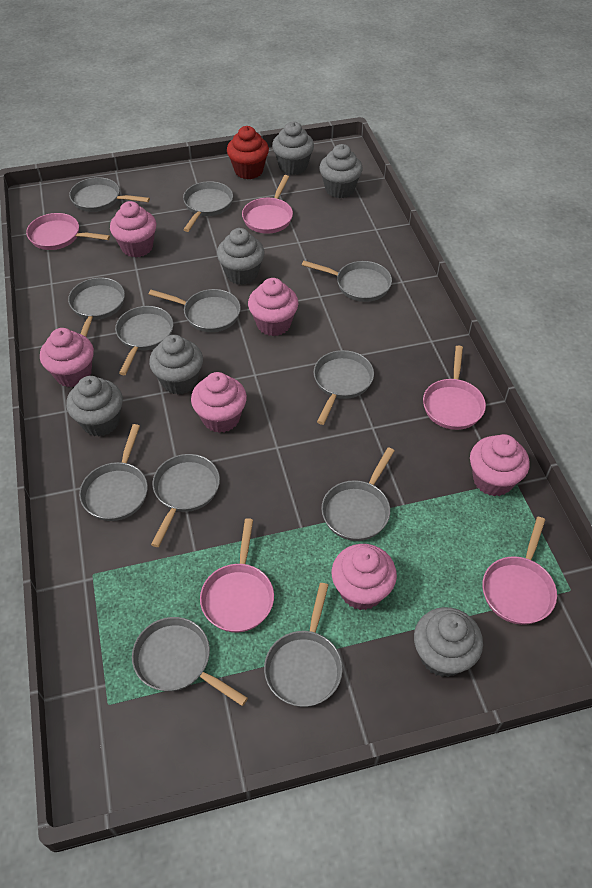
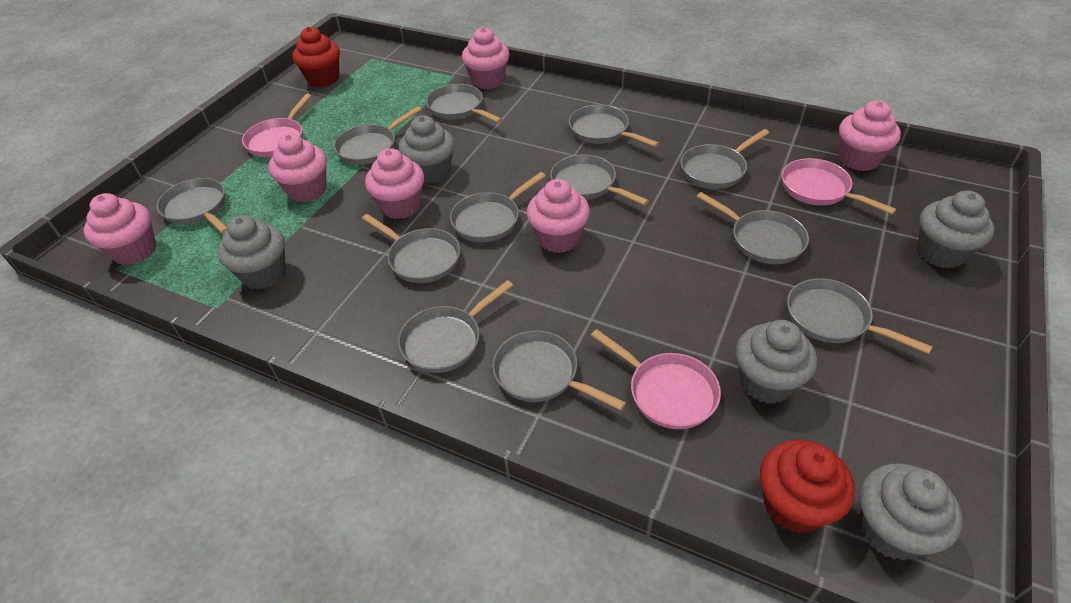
grey cupcake: [66,376,123,436] [149,335,203,394] [217,228,265,285] [272,122,314,175] [319,144,363,198] [414,607,483,677] = 6 -> [218,215,286,289] [399,115,455,184] [736,320,817,404] [859,464,963,561] [917,191,994,268] = 5
pink pan: [26,213,110,250] [200,518,274,633] [242,175,293,234] [423,345,486,430] [482,517,557,625] = 5 -> [242,93,312,157] [591,329,721,429] [782,158,897,215] = 3
red cupcake: [227,126,269,179] = 1 -> [292,27,340,87] [760,440,855,533] = 2

